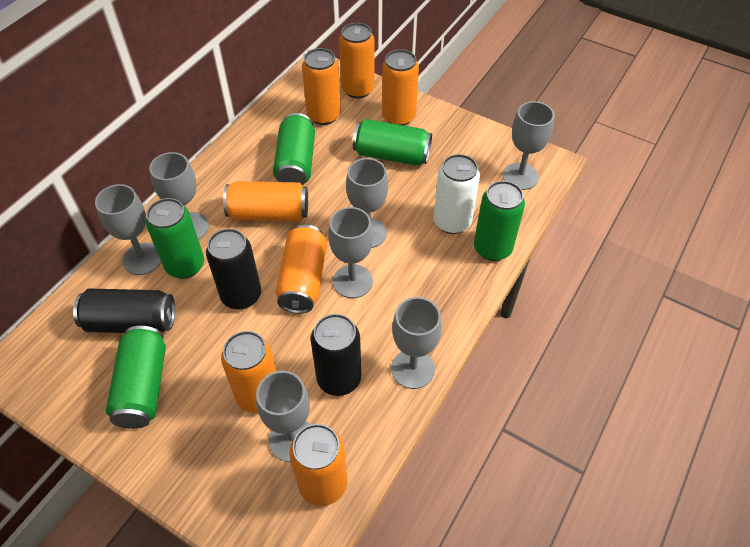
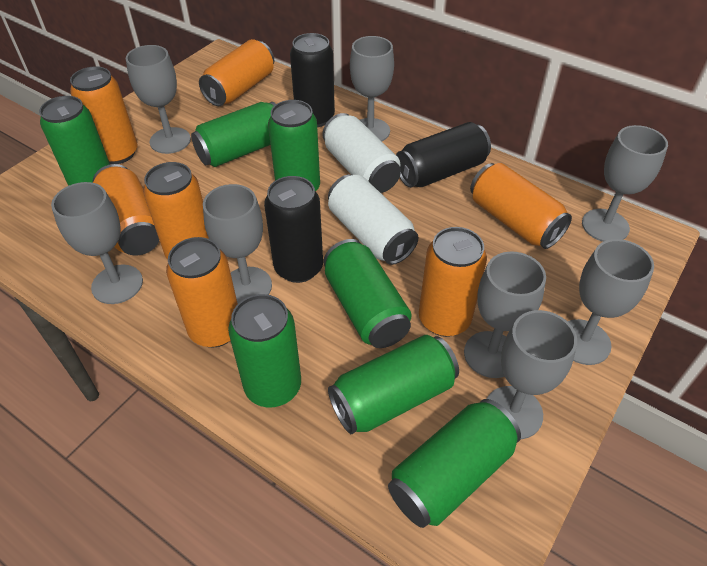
green can: [106,326,166,429] [146,198,204,279] [273,113,315,185] [353,119,432,166] [474,181,525,261] = 5 -> [39,96,110,186] [191,102,276,167] [228,294,301,408] [268,100,320,191] [323,239,412,348] [328,335,459,434] [388,399,521,528] = 7
grey goblet: [95,184,161,275] [149,152,209,240] [256,371,310,462] [328,207,373,298] [346,158,388,248] [391,297,442,389] [503,101,554,190] = 7 -> [51,182,143,304] [126,45,191,154] [203,184,272,303] [350,36,394,141] [464,252,546,378] [487,310,577,439] [568,239,654,365] [582,125,668,242] = 8
white can: [434,154,480,234] = 1 -> [322,113,401,193] [328,175,419,265] = 2

